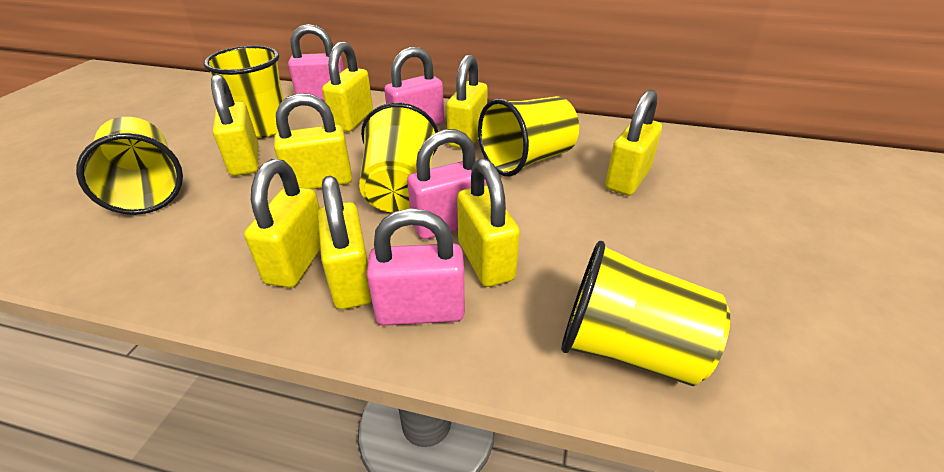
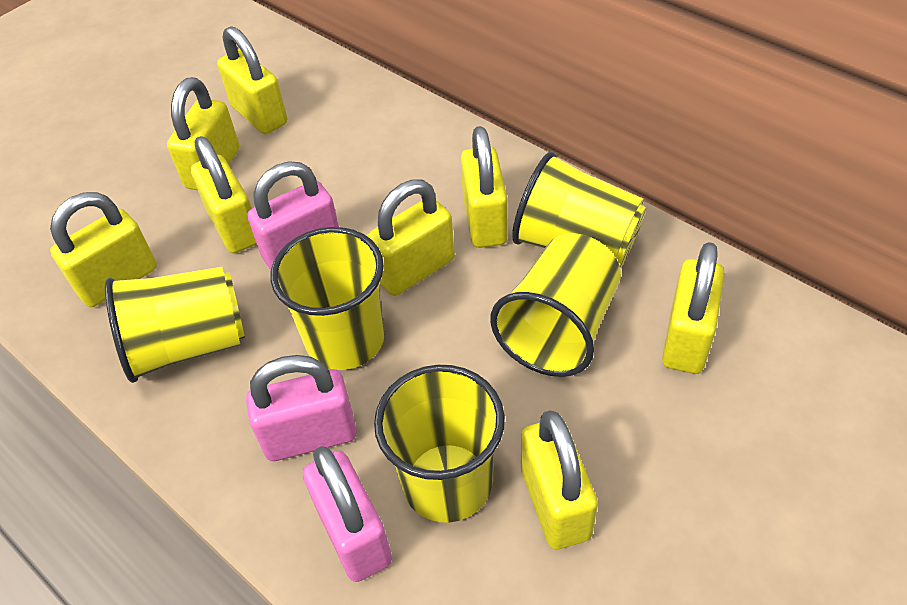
pink padlock: [288,24,344,101] [367,208,465,326] [384,47,444,126] [407,129,487,239] = 4 -> [246,355,357,461] [248,161,339,270] [302,446,392,582] = 3

